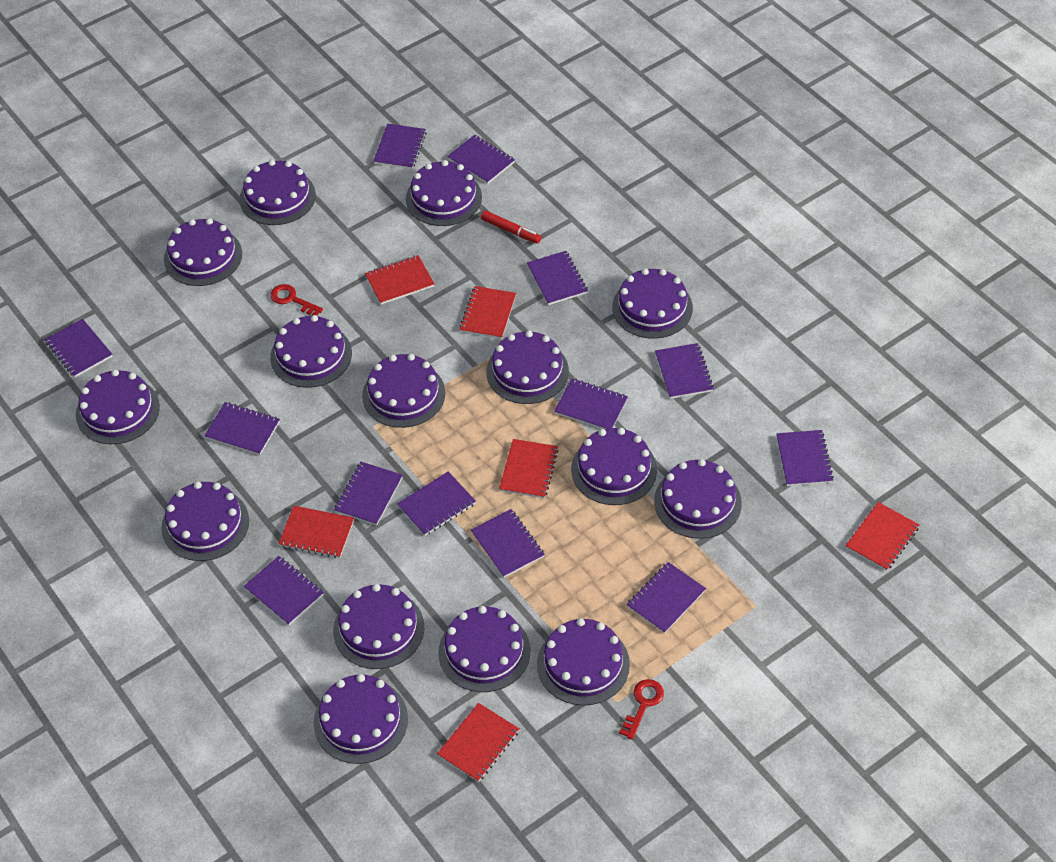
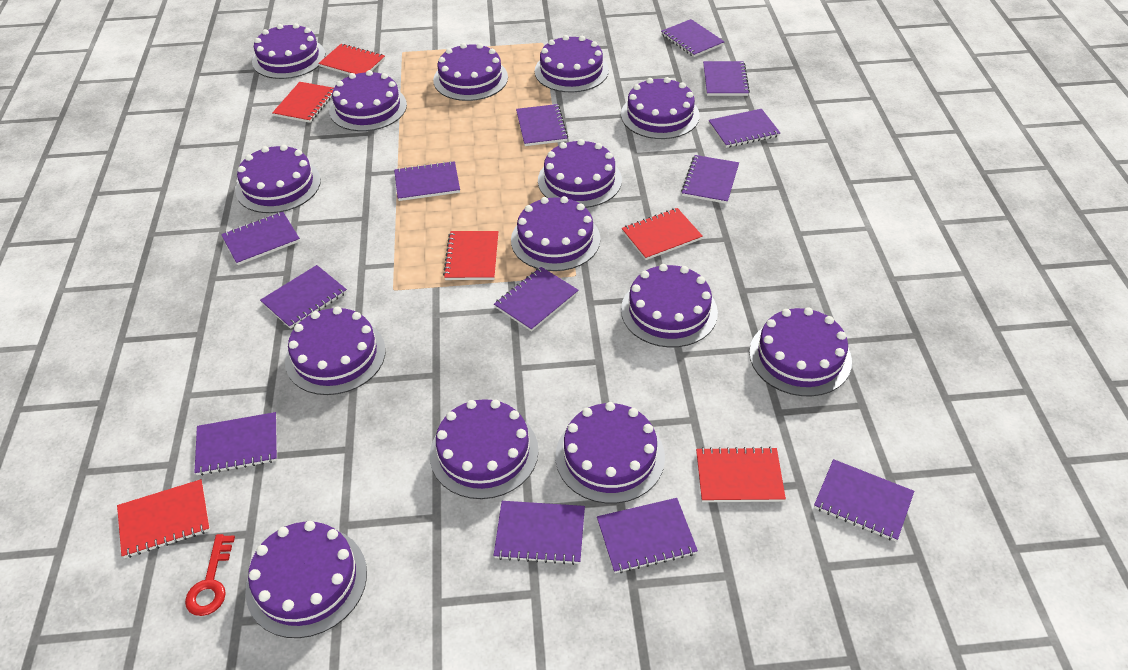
purple cake: [76,369,160,444] [161,482,249,561] [164,218,242,286] [239,160,316,225] [270,315,352,388] [314,674,408,764] [333,584,424,669] [362,354,445,428] [406,160,482,226] [438,606,530,692] [486,330,569,404] [537,618,630,705] [571,428,657,505] [612,268,693,339] [654,459,742,539] = 15 -> [235,144,321,213] [245,521,367,638] [252,23,325,79] [285,307,386,395] [329,70,407,131] [430,399,539,499] [433,43,508,101] [511,196,600,271] [534,35,609,92] [538,139,622,208] [556,402,665,504] [621,77,700,139] [621,264,718,347] [749,308,852,396] = 14
red key: [270,284,323,316] [619,679,664,740] = 2 -> [185,534,235,616] = 1
red marker: [481,211,541,244] = 1 -> none = 0

